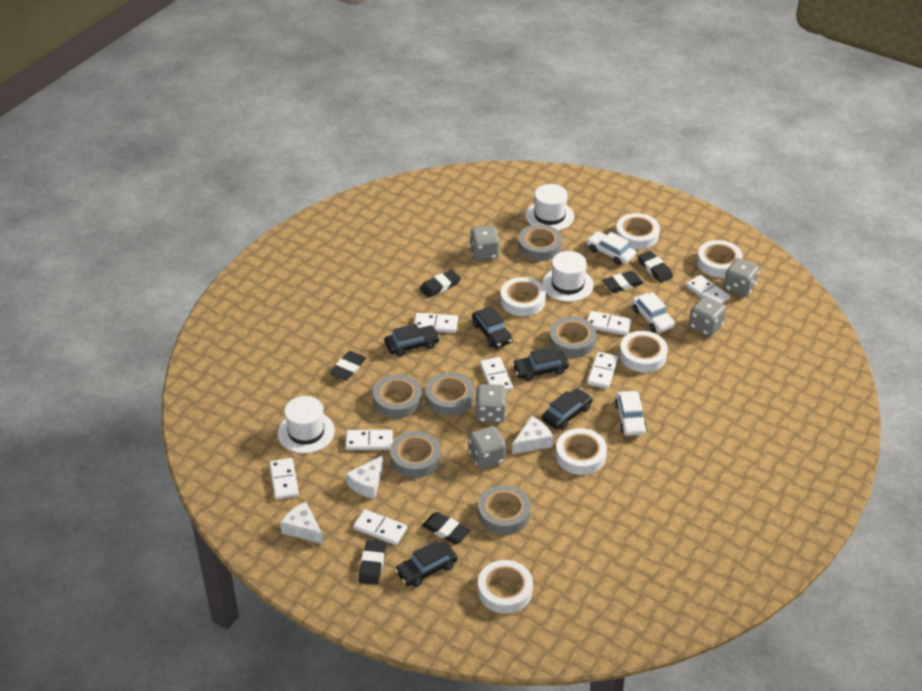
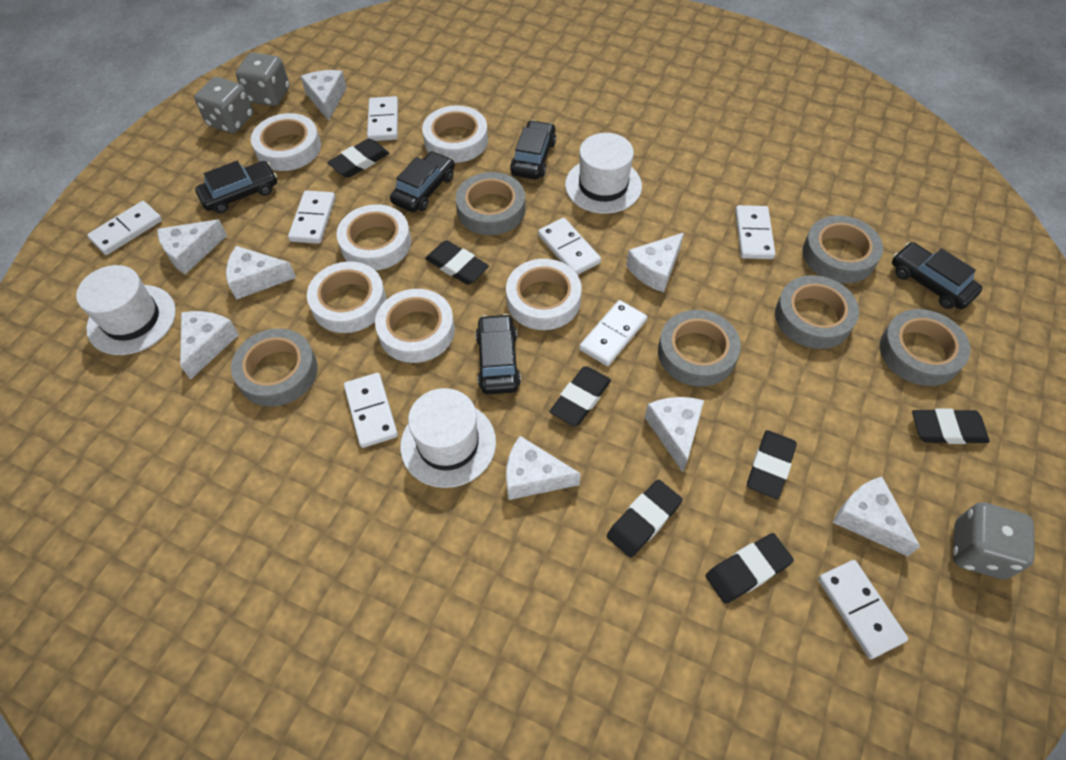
black eraser: [329,351,366,381] [358,540,386,585] [420,270,461,298] [422,512,471,544] [602,271,644,293] [638,251,673,283] = 6 -> [327,138,389,178] [425,240,489,285] [549,366,611,426] [607,479,682,558] [706,533,794,604] [747,430,797,499] [912,409,990,444] = 7
grey dice: [469,426,506,470] [470,226,500,261] [475,384,507,423] [689,296,726,337] [724,258,759,297] = 5 -> [194,77,253,133] [236,52,289,106] [953,502,1034,579] = 3
white car: [587,231,636,265] [615,391,647,436] [632,292,675,333] = 3 -> none = 0
white cheese: [280,502,323,544] [346,455,383,499] [512,416,553,454] = 3 -> [157,220,227,274] [180,311,239,380] [226,246,296,300] [300,70,347,121] [506,436,581,500] [626,233,684,292] [645,397,704,472] [833,476,920,556] = 8

